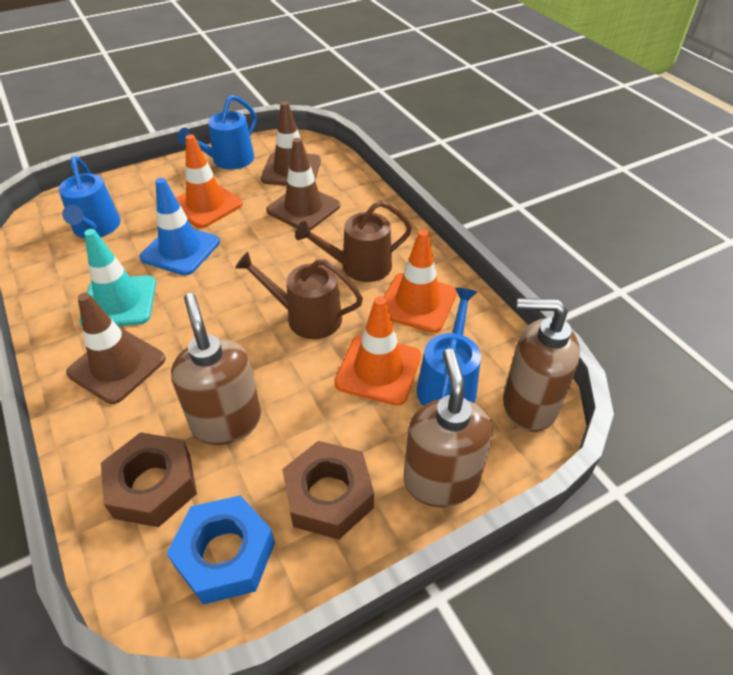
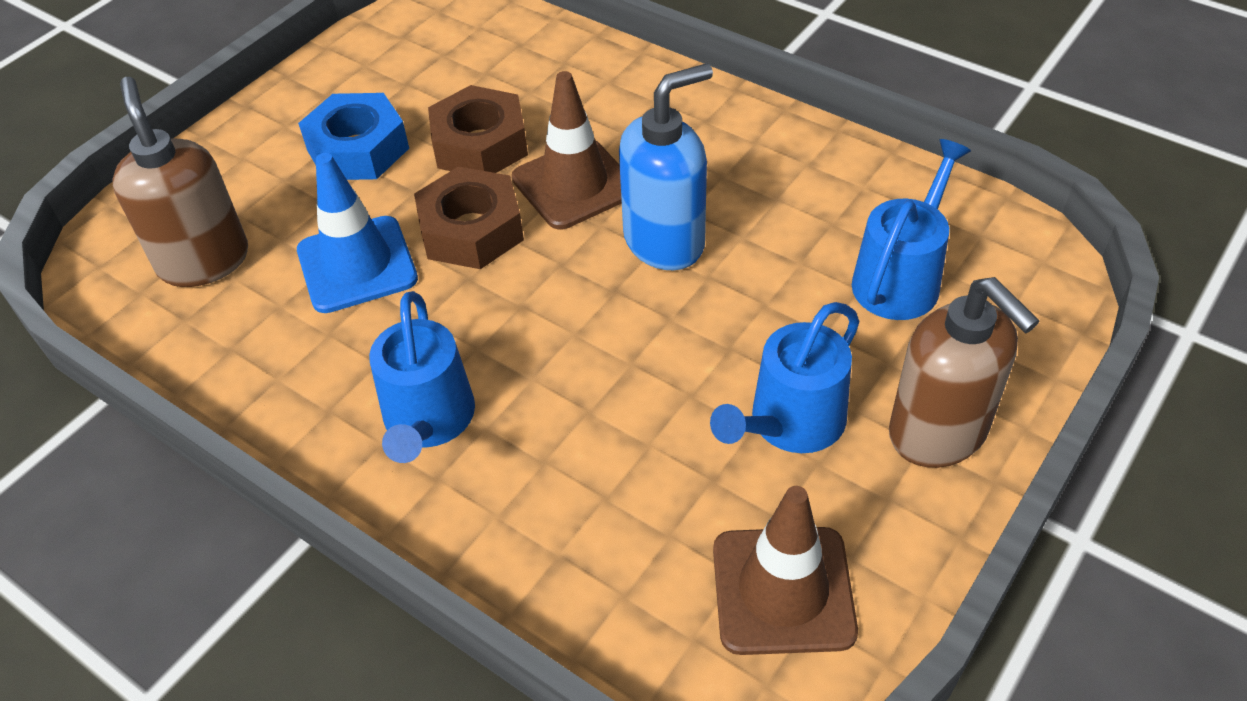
blue soap dispenser: none = 0 -> [619,63,713,270] = 1
brown soap dispenser: [171,293,261,445] [404,348,493,507] [503,298,580,432] = 3 -> [113,77,248,287] [889,277,1039,468] = 2
brown traffic cone: [66,293,165,404] [261,101,321,186] [266,138,340,230] = 3 -> [512,71,622,229] [713,486,858,655] = 2
brown watering can: [235,252,363,339] [295,201,412,282] = 2 -> none = 0
orange traffic cone: [176,134,243,228] [334,296,421,406] [384,229,457,333] = 3 -> none = 0
turquoise traffic cone: [79,229,156,326] = 1 -> none = 0

